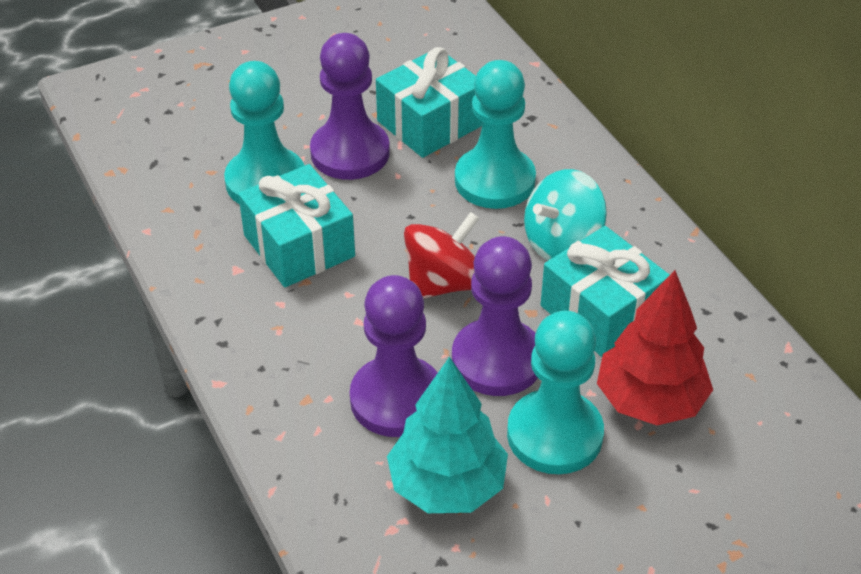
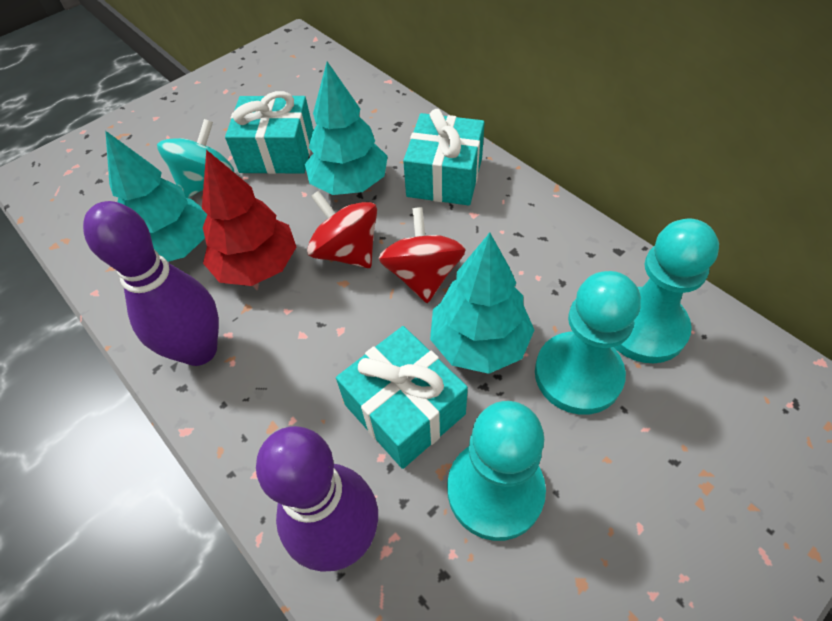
purple bowling pin: none = 0 -> [83,201,219,366] [256,426,378,571] = 2
purple pawn: [310,33,390,180] [350,275,438,437] [452,236,538,396] = 3 -> none = 0
red spinning top: [404,212,479,299] = 1 -> [307,191,377,268] [378,207,466,303] = 2
turquoise tree: [387,357,508,513] = 1 -> [105,131,207,262] [305,62,388,195] [430,233,534,374] = 3

